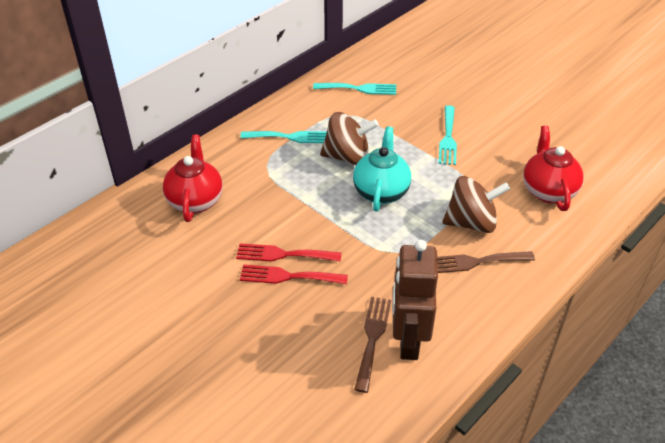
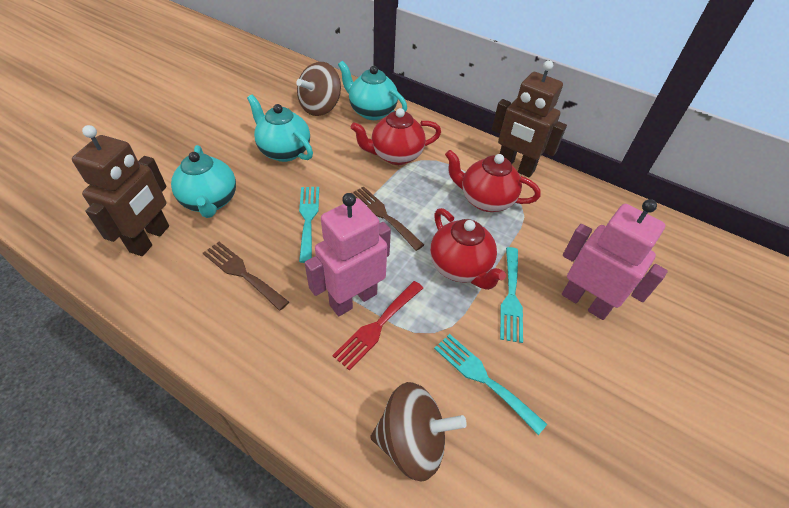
brown robot: [393,240,438,360] = 1 -> [72,125,169,256] [492,60,567,177] = 2
pink robot: none = 0 -> [305,193,391,316] [562,199,668,320] = 2
red fork: [236,244,341,262] [240,265,348,284] = 2 -> [332,281,423,371] = 1
red teapot: [163,134,222,222] [523,125,584,211] = 2 -> [351,108,441,165] [430,208,506,290] [445,150,541,212] = 3
turquoise teapot: [353,126,411,212] = 1 -> [171,145,236,218] [247,94,313,162] [338,61,407,120] = 3

